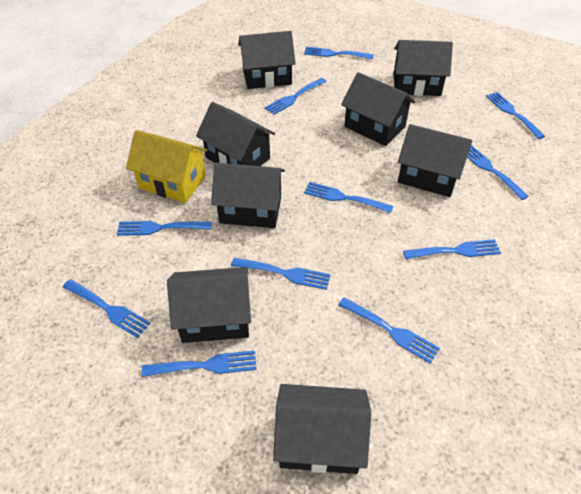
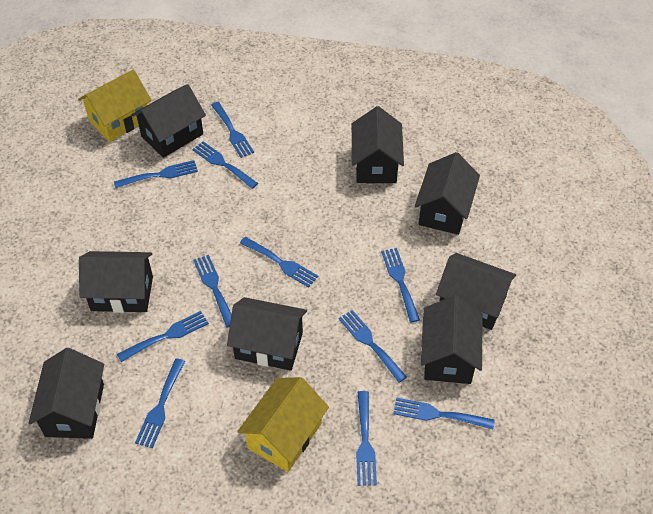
yellow house: [126,130,207,203] = 1 -> [78,69,152,142] [237,377,329,472] = 2

